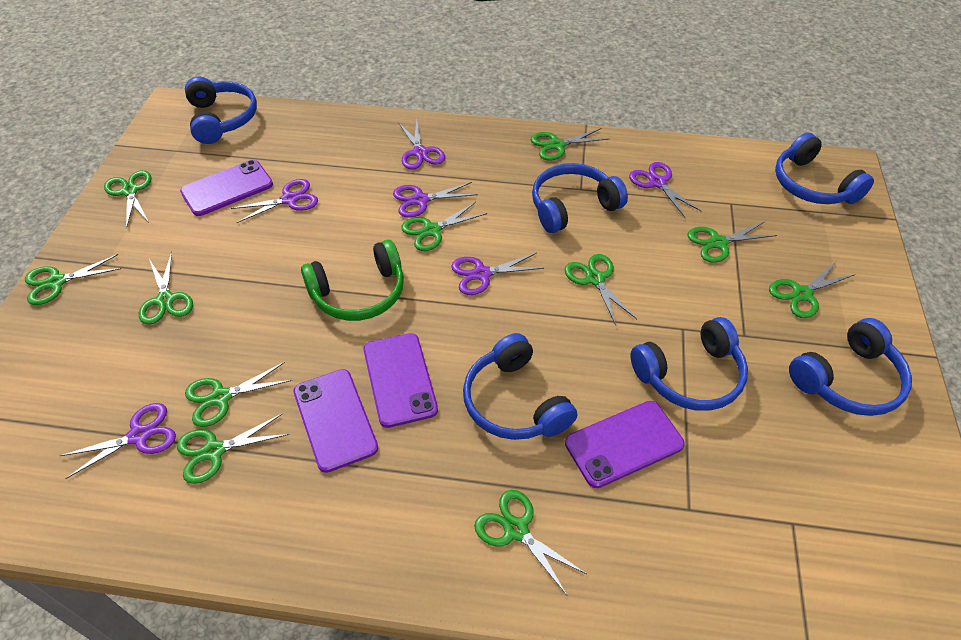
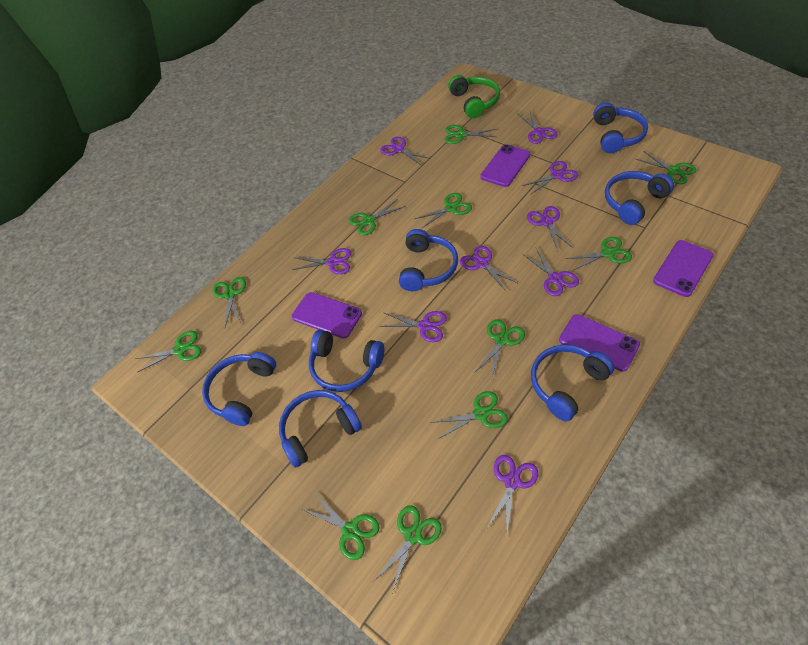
blue headphones: [185,76,257,144] [463,333,577,440] [532,163,628,233] [630,317,748,411] [775,132,874,204] [789,318,912,416] = 6 -> [202,352,276,426] [279,390,362,467] [309,330,384,392] [399,229,458,291] [531,345,615,421] [593,102,648,153] [605,171,674,225] = 7
purple scissors: [60,403,176,479] [231,179,318,223] [393,182,478,218] [398,119,445,169] [451,253,544,295] [629,162,702,217] = 6 -> [292,248,351,274] [379,311,447,342] [380,137,430,166] [460,246,517,291] [487,455,538,533] [518,111,558,144] [522,161,578,194] [523,248,579,296] [527,206,573,250] = 9

